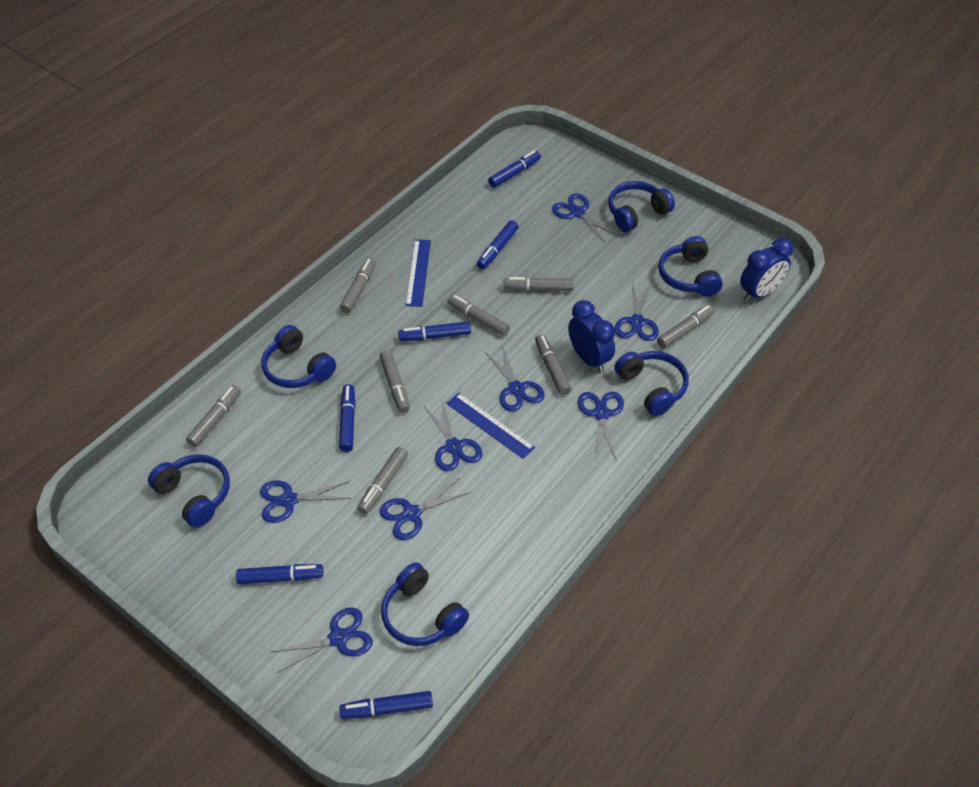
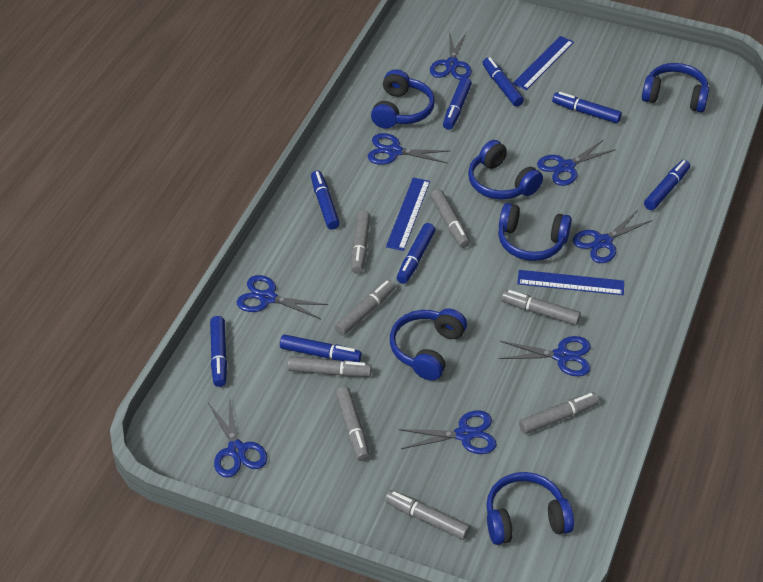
blue clock: [568,300,615,373] [740,238,793,302] = 2 -> none = 0
blue marker: [236,564,323,584] [339,384,355,452] [340,691,433,719] [398,321,471,341] [477,220,518,269] [488,150,541,188] = 6 -> [210,316,227,387] [280,334,362,362] [311,171,340,230] [397,223,436,284] [443,77,472,130] [483,57,524,107] [552,92,622,124] [644,160,690,210] = 8
blue ruler: [405,239,431,307] [446,392,535,459] = 2 -> [386,178,430,251] [512,36,574,90] [517,270,624,295] = 3

